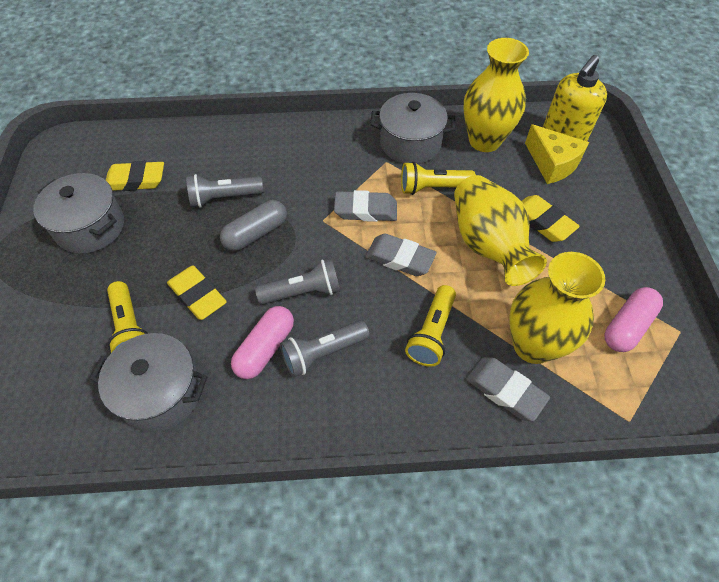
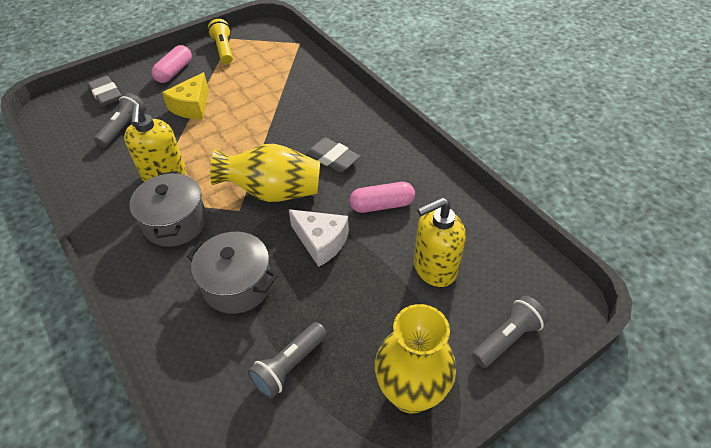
grey capsule: [220,200,287,251] = 1 -> none = 0
grey eraser: [334,190,397,222] [365,234,437,276] [466,357,550,421] = 3 -> [88,76,122,106] [306,138,360,172] = 2
grey pot: [33,173,124,254] [90,333,208,432] [370,93,455,164] = 3 -> [129,171,207,247] [187,232,278,314] = 2
white cheese: none = 0 -> [288,209,349,267] = 1
yellow eraser: [106,161,164,191] [167,265,227,320] [521,195,580,242] = 3 -> none = 0
yellow flashlight: [107,281,148,353] [401,162,476,195] [405,285,456,367] = 3 -> [208,19,233,64] = 1
yellow soap dispenser: [543,55,607,141] = 1 -> [124,104,186,182] [414,197,466,287] = 2
yellow vase: [454,175,547,286] [464,38,529,152] [509,252,605,364] = 3 -> [210,144,320,202] [375,304,456,413] = 2

